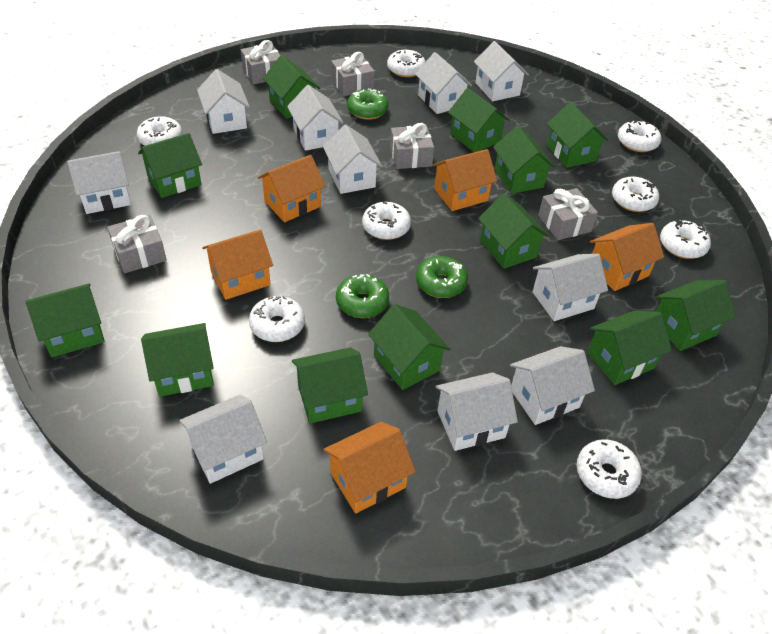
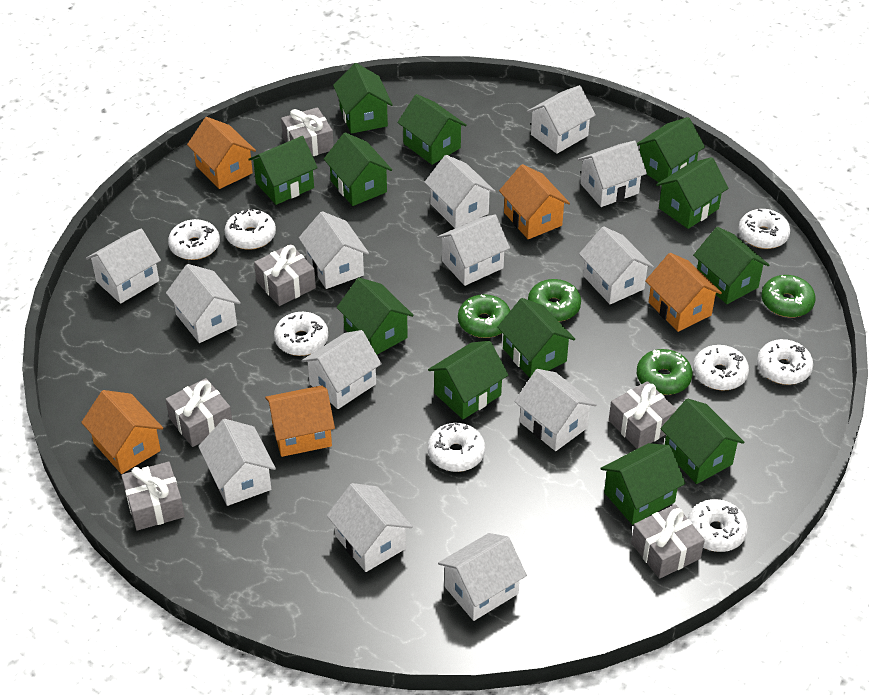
green donut: [336,274,389,318] [347,89,389,120] [416,256,468,298] = 3 -> [458,294,511,338] [528,279,581,322] [637,349,692,395] [761,275,816,318] = 4
grey gift: [107,215,167,273] [241,40,281,84] [331,52,375,96] [390,123,434,169] [538,188,598,240] = 5 -> [121,462,185,531] [165,378,232,447] [254,244,316,306] [281,107,334,156] [609,381,677,449] [631,504,705,579] = 6
white house: [67,151,131,214] [179,394,267,484] [197,69,250,134] [287,85,344,151] [323,125,382,194] [415,52,472,114] [435,372,518,451] [474,41,529,101] [510,346,595,425] [532,254,608,321] = 10 -> [86,228,161,304] [166,264,241,343] [198,419,276,506] [299,211,369,289] [302,330,382,409] [327,483,413,572] [424,155,495,228] [437,215,510,286] [438,533,527,621] [514,369,597,451] [527,85,596,154] [577,141,647,207] [579,226,654,304] = 13

